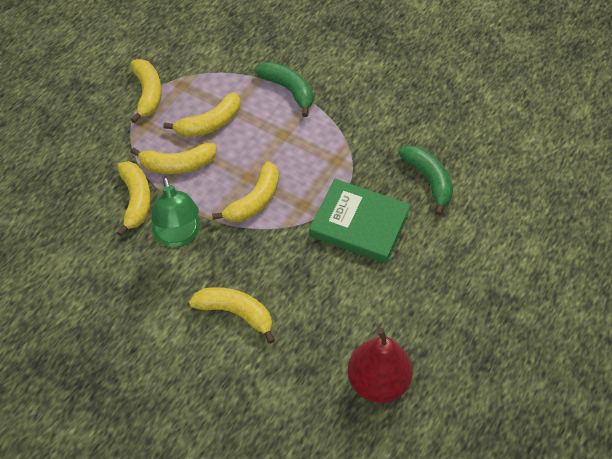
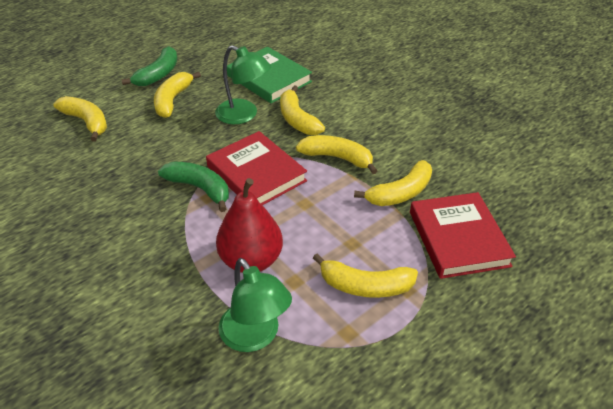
green lamp: [151,177,200,247] = 1 -> [215,45,271,124] [219,258,292,352] = 2
red book: none = 0 -> [206,131,307,205] [410,192,516,279] = 2

